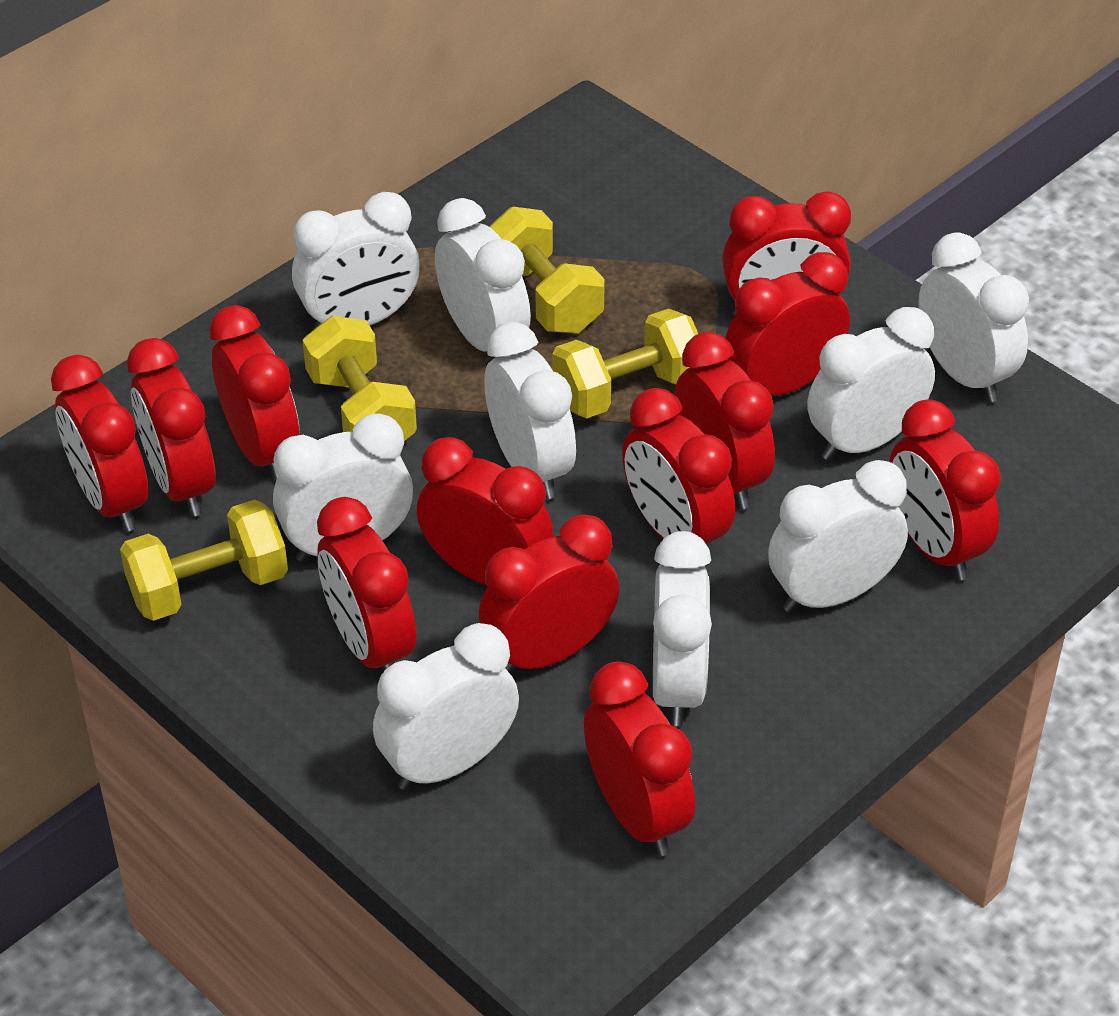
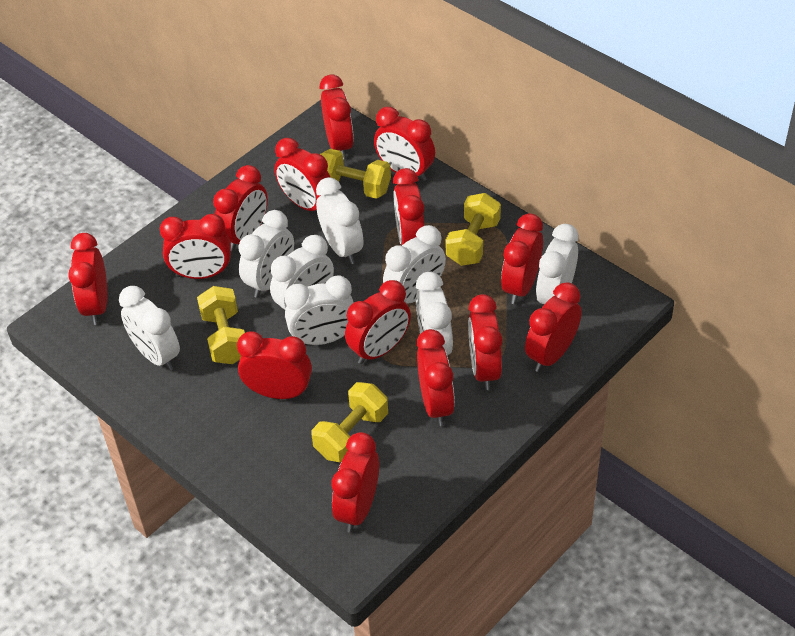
red clock: [51,355,148,532] [127,338,215,517] [209,305,300,481] [317,497,416,672] [417,437,553,585] [479,514,619,674] [584,662,695,856] [622,388,735,545] [675,332,775,509] [722,191,851,316] [725,252,850,396] [889,399,1001,580] = 12 -> [68,233,107,325] [160,214,231,279] [213,165,268,251] [237,331,312,399] [274,138,331,211] [320,75,354,159] [331,432,379,532] [345,280,411,364] [374,107,435,181] [393,168,425,246] [417,329,455,426] [468,294,502,390] [501,213,543,304] [525,282,582,372] = 14
white clock: [273,413,413,562] [292,192,420,330] [373,623,519,790] [435,198,531,352] [484,322,576,499] [653,531,712,726] [768,460,908,613] [807,307,935,461] [918,232,1029,402] = 9 -> [119,286,180,371] [238,210,294,298] [270,235,334,317] [284,275,354,345] [316,177,363,264] [383,225,446,303] [416,272,453,355] [536,224,578,304] = 8

